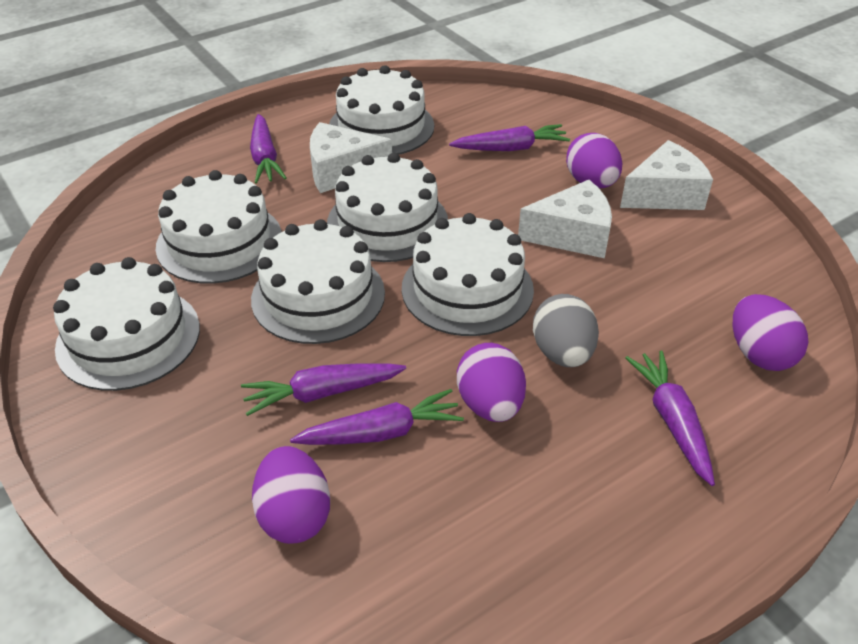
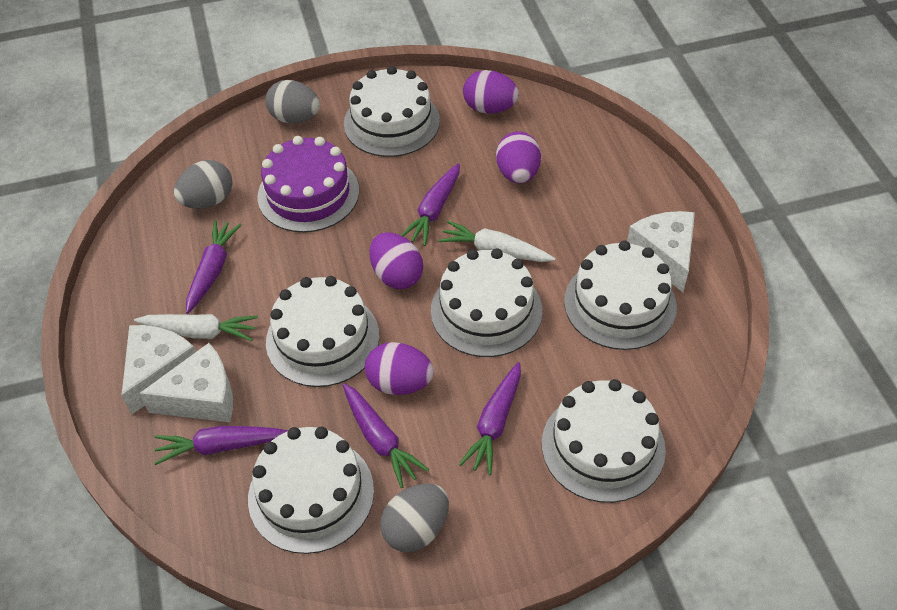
grey egg: [533,294,599,367] = 1 -> [174,160,233,209] [265,80,320,123] [380,484,449,552] = 3
purple cake: none = 0 -> [257,136,359,232] = 1
white carrot: none = 0 -> [134,314,258,341] [439,221,555,262] = 2

